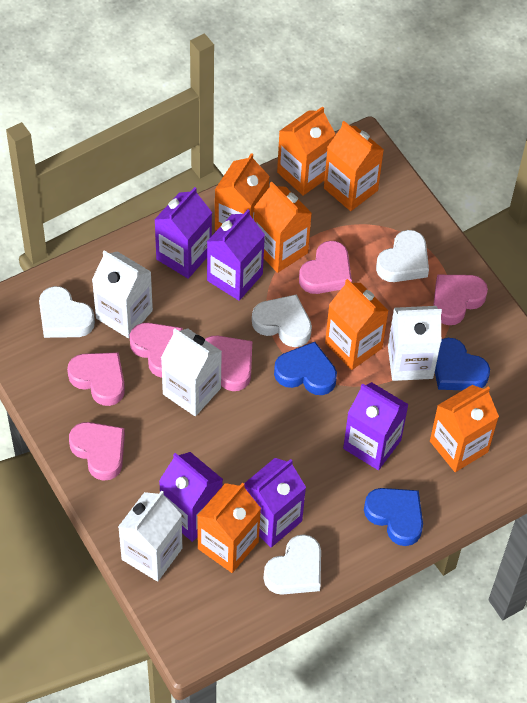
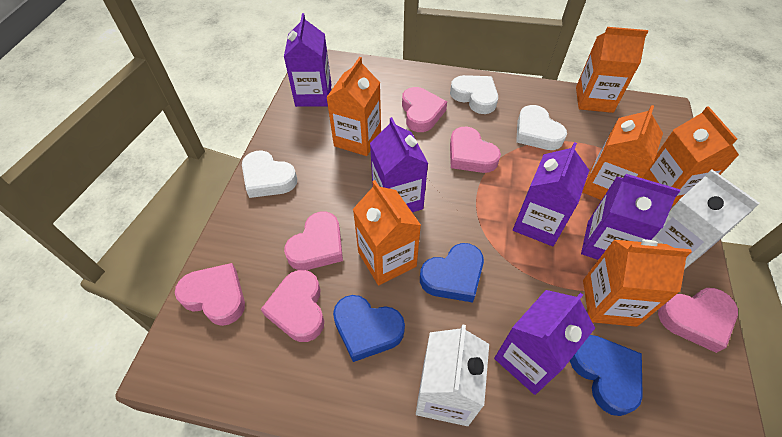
orange carton: [197,483,261,573] [215,153,270,231] [254,182,312,273] [277,106,336,196] [324,121,384,211] [325,279,389,370] [430,385,499,472] = 7 -> [326,57,381,156] [353,180,421,286] [576,27,648,113] [582,105,663,200] [583,239,692,327] [643,106,739,206] = 6
white carton: [92,250,153,338] [118,490,182,582] [161,328,222,416] [388,306,442,381] = 4 -> [416,324,489,426] [652,169,760,269] = 2
white heart: [39,286,95,338] [252,294,312,347] [263,534,321,595] [376,230,429,282] = 4 -> [242,151,297,198] [450,75,498,114] [516,105,567,150] = 3

